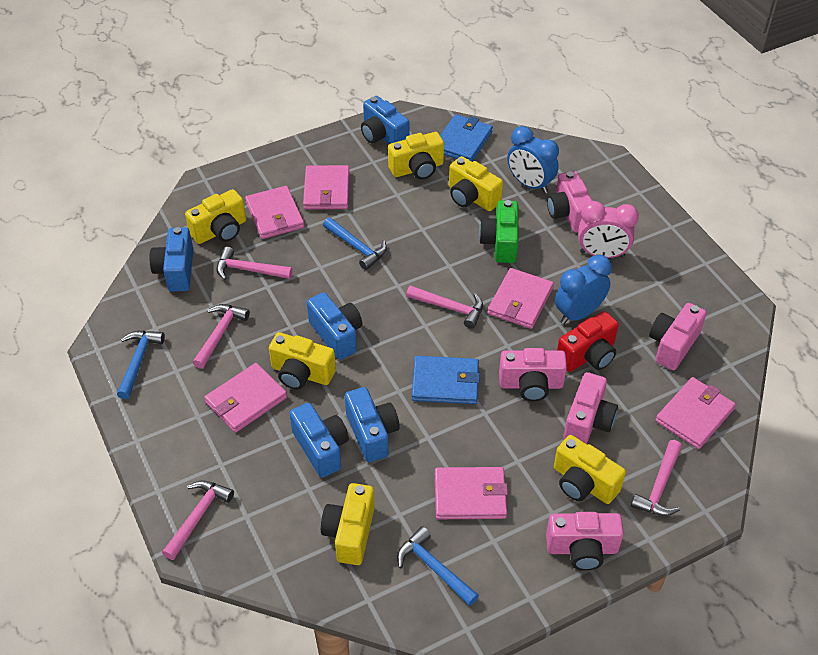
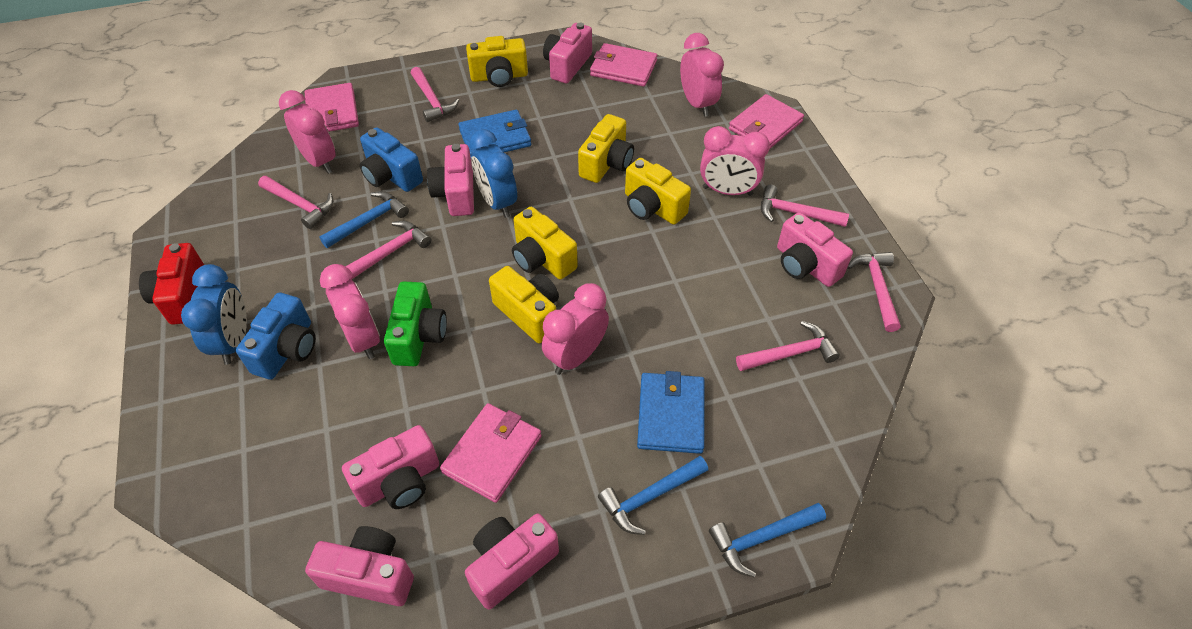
blue camera: [149,227,194,292] [290,403,349,478] [307,292,362,360] [345,387,400,462] [361,96,409,144] = 5 -> [236,293,315,380] [360,127,423,192] = 2
pink camera: [499,348,567,401] [546,512,624,571] [547,171,592,233] [564,372,618,444] [649,303,707,370] = 5 -> [305,526,414,606] [342,425,439,509] [427,144,474,216] [465,513,559,610] [543,23,592,83] [777,212,853,287] = 6
pink clock: [578,201,639,258] = 1 -> [279,90,336,174] [320,264,380,359] [542,283,609,375] [680,33,724,117] [700,126,770,196] = 5
pink hammer: [162,481,234,560] [193,304,250,369] [216,247,293,280] [406,285,483,329] [631,440,682,516] = 5 -> [258,176,334,229] [345,221,431,279] [410,67,459,122] [736,321,840,371] [761,185,849,227] [847,252,901,332] = 6
pink wallet: [204,363,287,433] [245,186,304,239] [303,165,349,210] [435,467,508,519] [488,268,554,329] [656,377,736,449] = 6 -> [305,83,359,132] [440,403,542,503] [590,43,657,87] [729,94,804,149] = 4
yellow camera: [185,189,246,244] [269,332,336,390] [321,483,375,565] [388,132,444,180] [449,156,503,211] [554,435,626,504] = 6 -> [466,36,528,87] [489,266,559,344] [512,207,578,279] [578,114,634,183] [625,158,691,225] = 5

